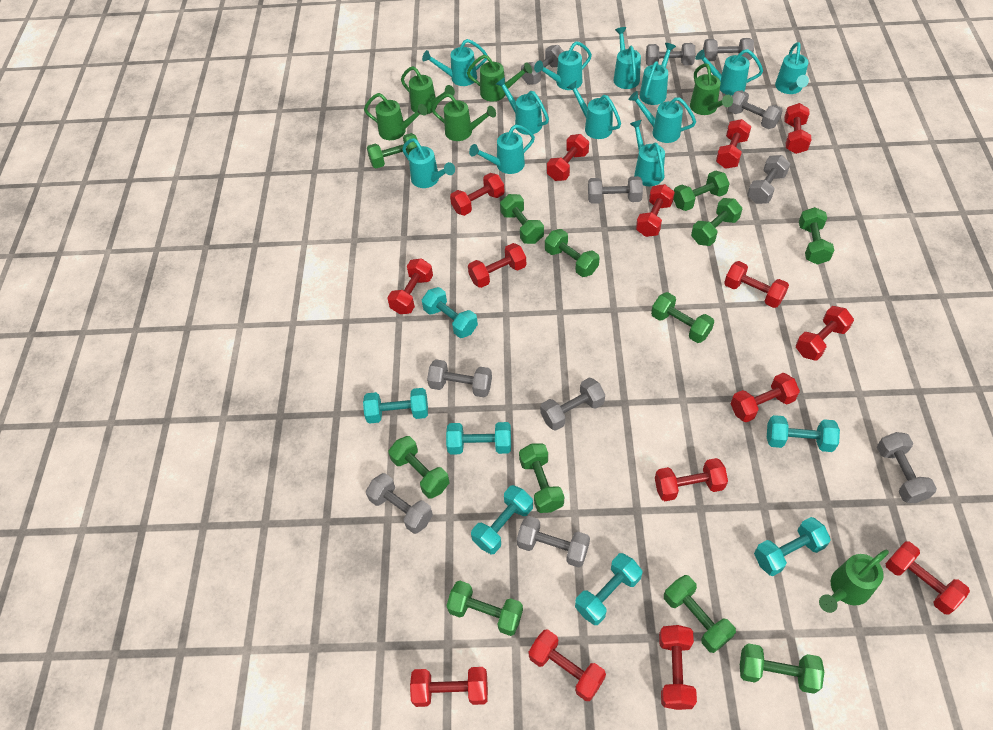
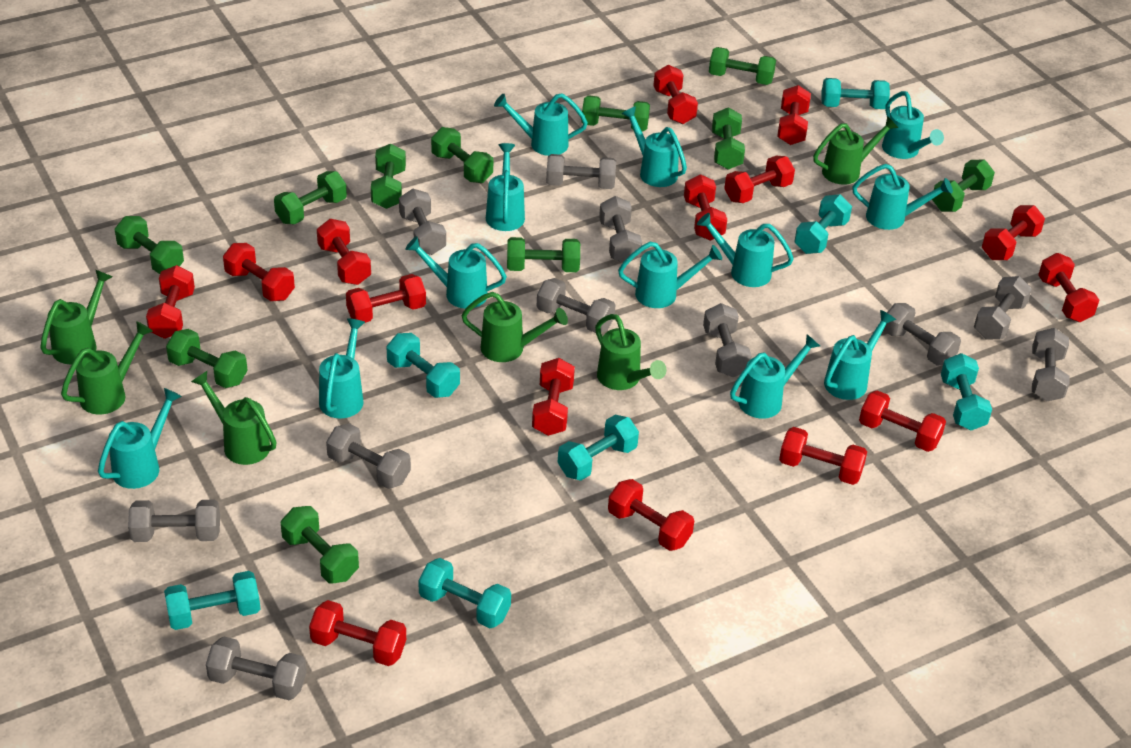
green dumbbell: [367,133,418,168] [388,436,449,498] [447,581,523,636] [500,194,544,244] [519,444,564,513] [545,229,600,277] [651,292,714,343] [664,575,736,653] [673,170,730,211] [691,198,742,246] [740,643,824,694] [799,207,835,265] = 12 -> [115,216,184,274] [166,329,248,388] [274,171,347,224] [281,506,359,584] [371,144,406,209] [431,127,493,183] [507,237,580,272] [582,95,650,132] [709,47,776,85] [712,107,745,169] [932,160,995,212] = 11

